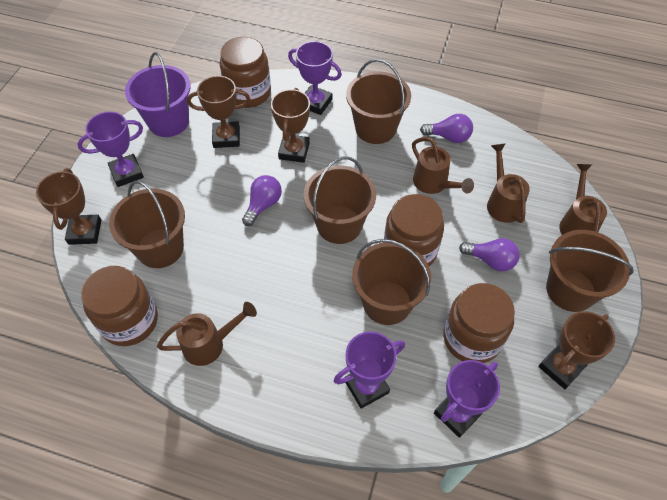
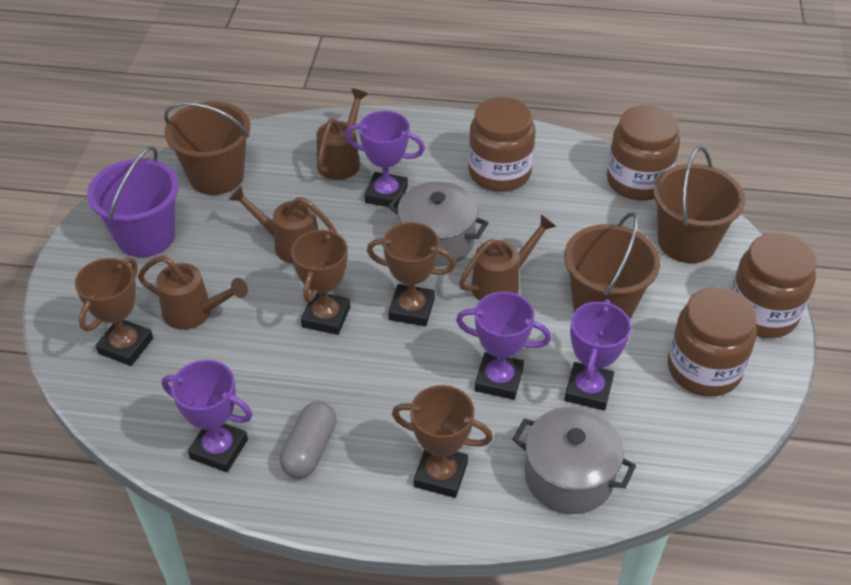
brown bucket: [109,181,185,268] [304,156,376,244] [346,59,411,144] [352,239,431,325] [546,230,634,312] = 5 -> [164,101,250,195] [564,212,660,319] [653,147,745,263] = 3
grey capsule: none = 0 -> [280,401,337,479] = 1
grey pot: none = 0 -> [388,181,488,266] [512,407,636,514] = 2
purple light bulb: [242,175,282,226] [420,114,473,143] [459,238,520,272] = 3 -> none = 0

